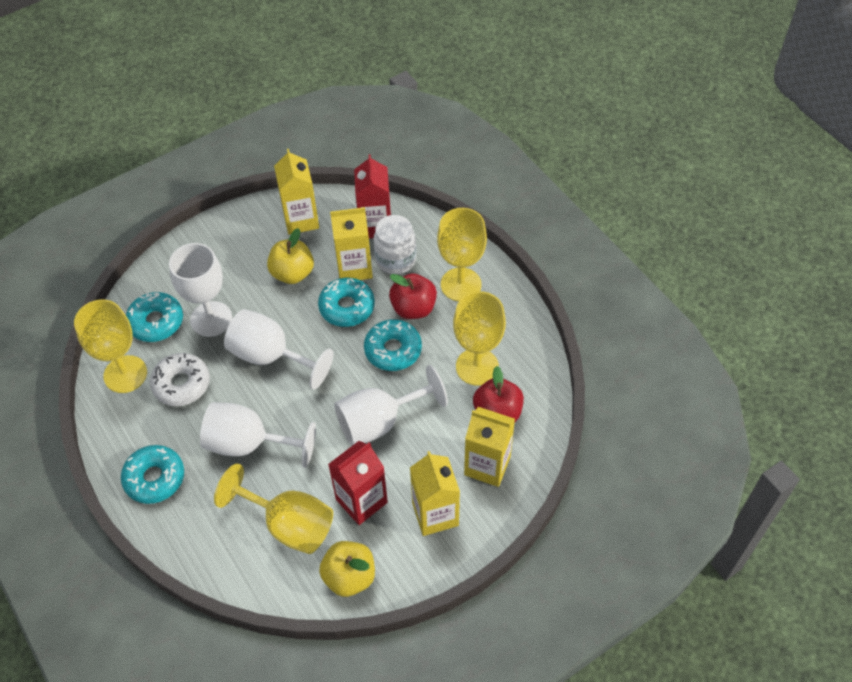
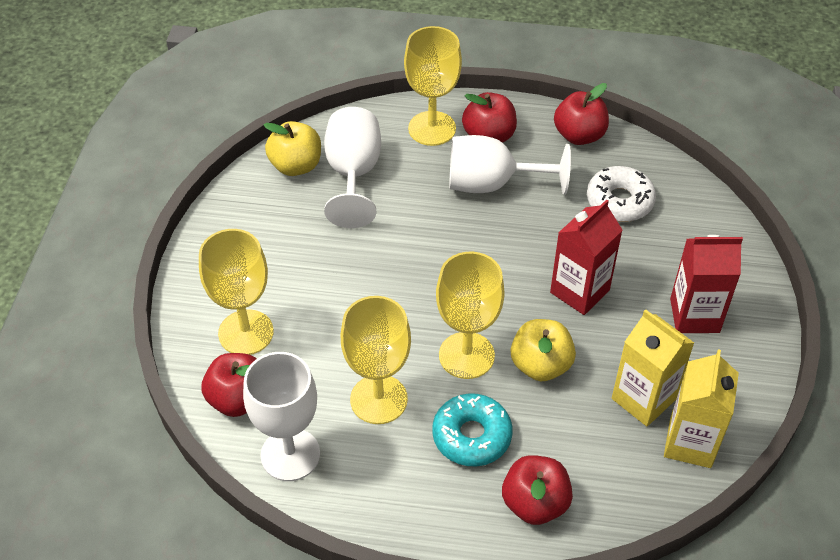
red apple: [389,273,437,319] [473,366,524,422] = 2 -> [202,353,257,417] [462,92,517,143] [502,455,573,525] [554,83,609,145] = 4
turquoise donut: [121,445,184,504] [126,292,183,342] [318,278,375,327] [364,319,422,371] = 4 -> [432,393,513,466] = 1
white goblet: [169,243,232,337] [200,402,316,468] [224,309,334,390] [334,365,448,446] = 4 -> [243,352,320,481] [324,107,381,228] [449,135,571,195] = 3
white jar: [373,215,416,274] = 1 -> none = 0
yellow carton: [274,149,319,235] [330,207,373,280] [410,451,460,536] [464,407,515,487] = 4 -> [612,309,694,427] [664,349,739,468] = 2

